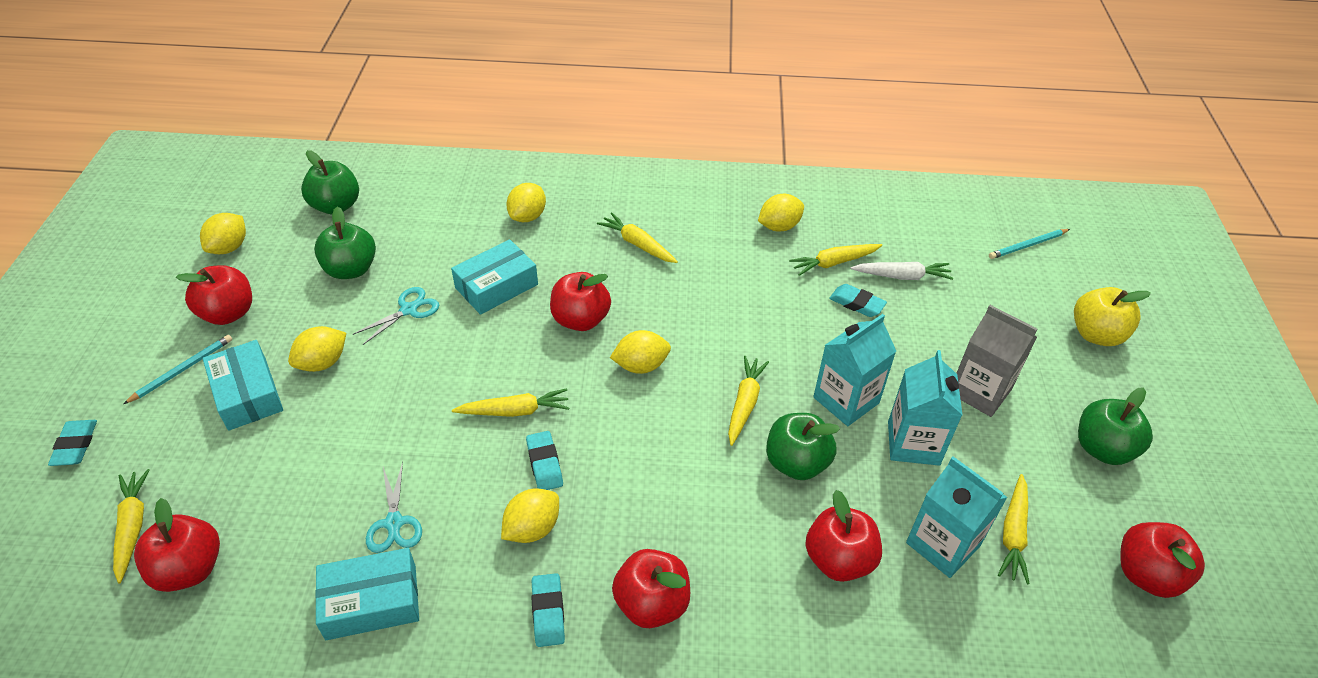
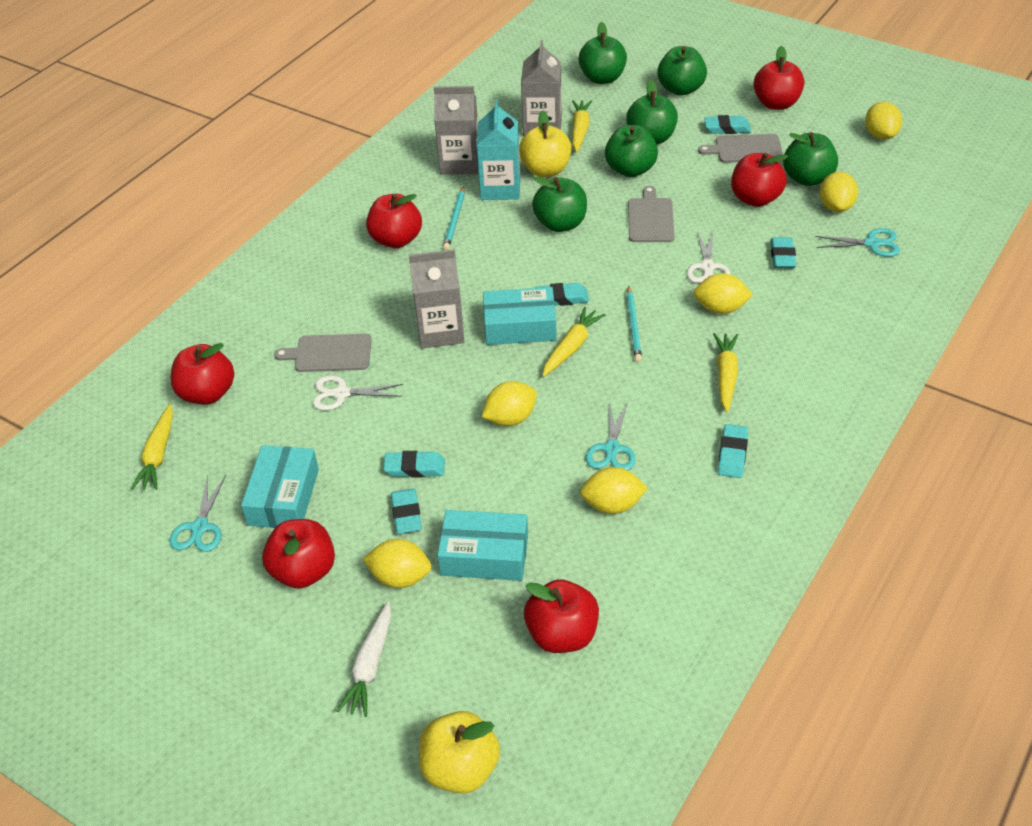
green apple: [301,150,359,214] [314,207,376,279] [766,413,840,480] [1078,388,1153,465] = 4 -> [532,176,587,232] [579,22,627,84] [605,125,658,177] [626,79,678,144] [657,46,707,96] [783,132,838,186] = 6
grey carton: [956,305,1037,417] = 1 -> [409,249,465,348] [434,86,478,175] [521,40,562,136] = 3
grey cutting board: none = 0 -> [274,334,372,372] [628,186,675,242] [698,134,783,163] = 3
turquoise carton: [813,314,896,426] [888,350,962,466] [906,456,1008,578] = 3 -> [476,100,520,200] = 1
turquoise eraser: [48,420,97,466] [526,431,563,490] [531,573,565,647] [829,284,887,317] = 4 -> [383,451,445,478] [391,489,422,534] [535,283,589,306] [704,115,751,134] [718,424,748,478] [771,237,796,268] = 6
turquoise scissors: [353,287,439,345] [366,462,422,553] = 2 -> [169,475,226,552] [586,402,636,470] [815,228,900,257] = 3
white scissors: none = 0 -> [313,376,403,410] [687,231,730,283] = 2
yellow apple: [1074,287,1151,346] = 1 -> [419,711,500,794] [519,110,571,177] = 2
yellow carrot: [113,469,150,583] [452,388,569,417] [597,212,678,263] [728,356,769,446] [789,244,882,276] [998,474,1029,584] = 6 -> [131,404,173,490] [542,307,606,377] [572,100,592,152] [713,333,738,412] = 4

